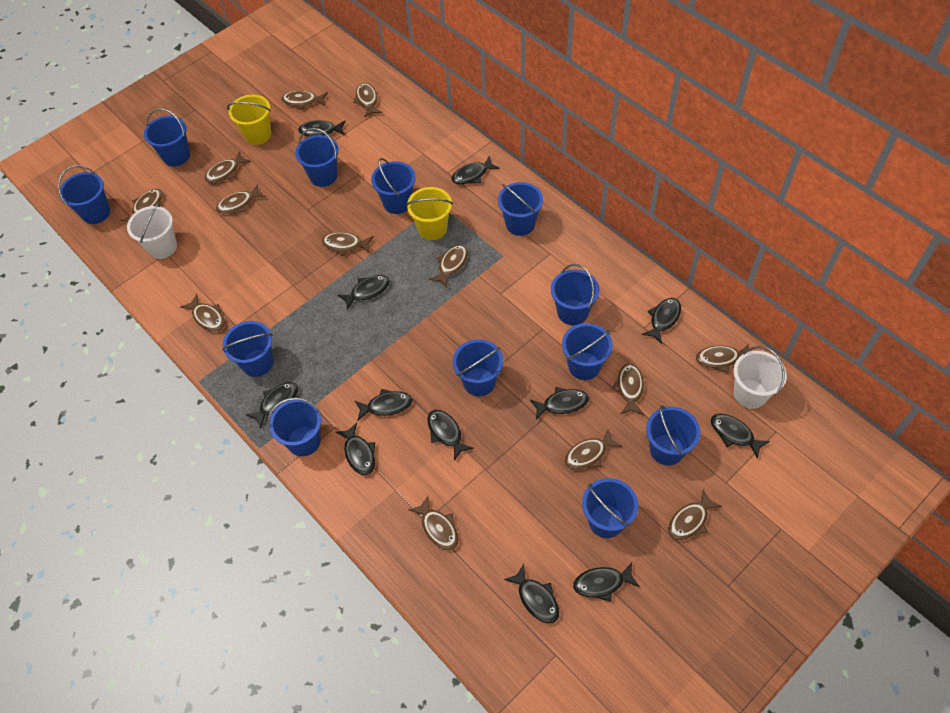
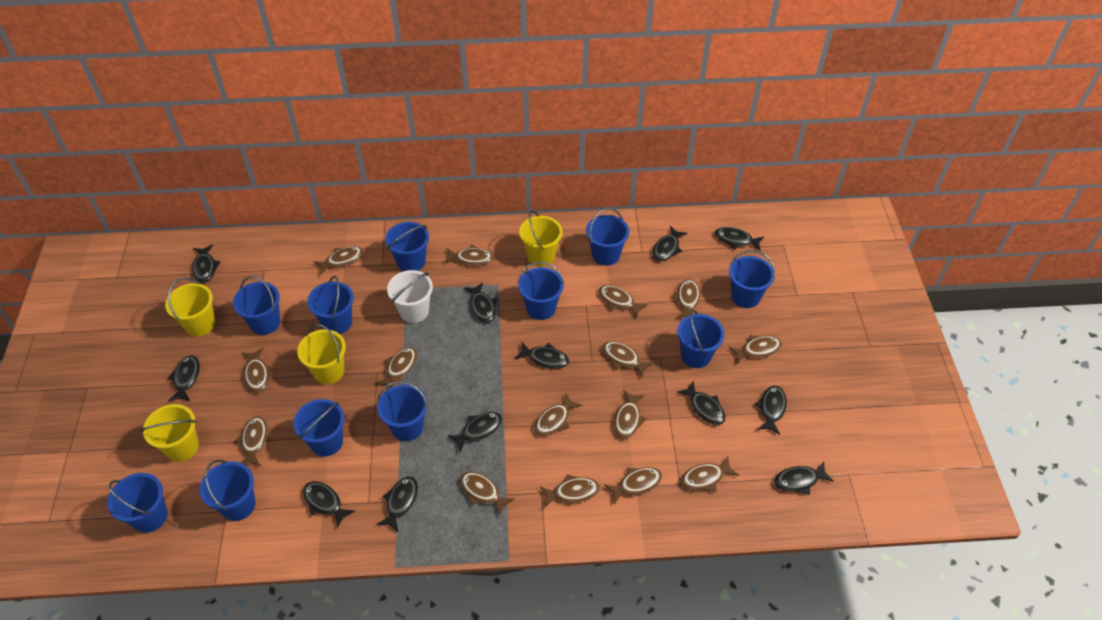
blue bucket: [58,165,110,224] [144,108,190,166] [222,321,273,377] [268,398,322,456] [295,128,339,187] [371,158,416,214] [453,339,503,396] [498,182,543,236] [551,264,600,325] [562,323,613,380] [582,478,638,538] [646,405,700,465] = 12 -> [107,473,168,533] [200,460,256,521] [233,276,280,335] [293,399,344,456] [307,276,354,334] [377,381,428,441] [385,222,429,271] [518,262,564,320] [586,208,629,266] [677,310,725,368] [729,250,775,308] = 11
brown fish: [121,189,163,222] [180,294,225,332] [204,151,251,183] [216,184,266,214] [281,91,328,110] [321,232,374,256] [353,83,382,118] [408,496,459,550] [429,245,468,287] [564,429,622,469] [612,363,644,415] [668,489,722,540] [696,344,749,373] = 13 -> [235,416,268,466] [242,348,274,393] [314,246,364,275] [375,347,417,388] [444,245,494,266] [460,472,515,516] [534,393,582,436] [540,474,600,507] [598,285,648,318] [602,341,654,377] [604,467,662,505] [614,390,646,439] [672,279,700,318] [681,457,739,492] [729,335,782,363] = 15
white bucket: [127,202,177,259] [733,346,787,409] = 2 -> [387,270,433,323] = 1
yellow bucket: [227,95,271,145] [406,187,453,240] = 2 -> [141,404,199,462] [165,277,215,337] [297,324,346,384] [519,211,562,267] = 4

